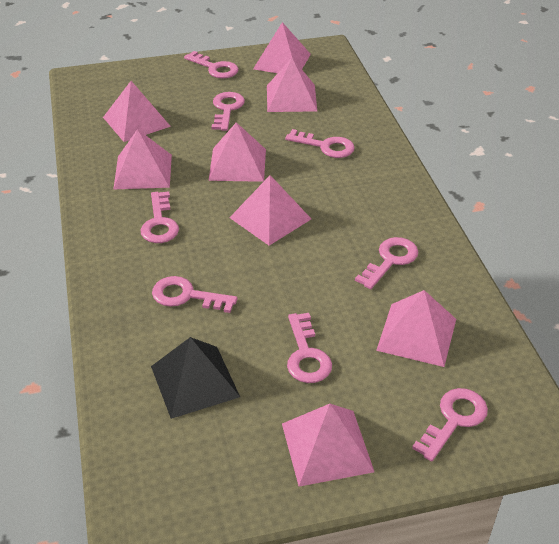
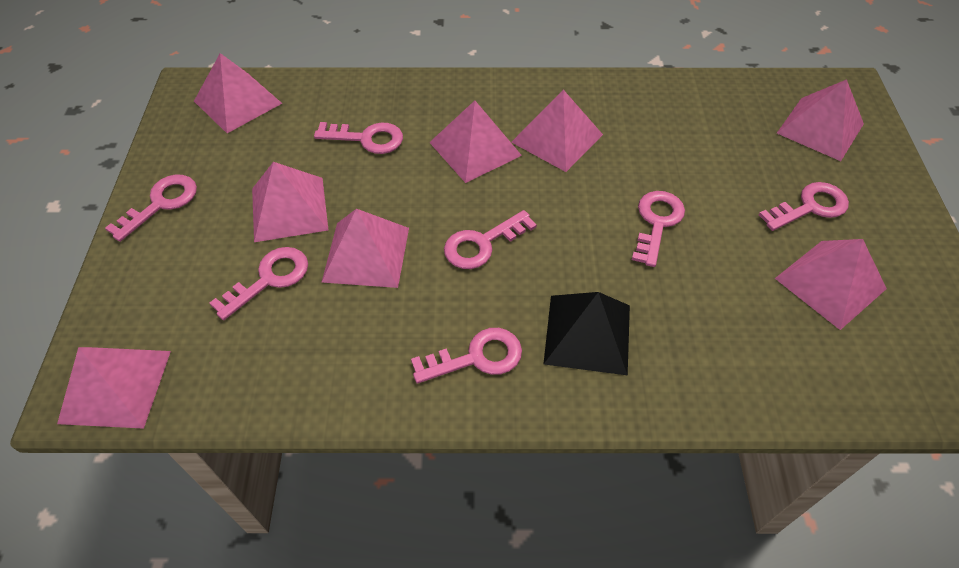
pink key: [141,191,179,243] [152,276,237,313] [184,51,239,78] [212,92,245,131] [285,129,355,158] [287,313,332,383] [355,237,418,289] [412,388,488,462] = 8 -> [105,174,197,242] [210,247,308,320] [314,122,403,154] [411,328,522,384] [444,210,537,269] [632,191,685,267] [759,182,849,231] = 7

